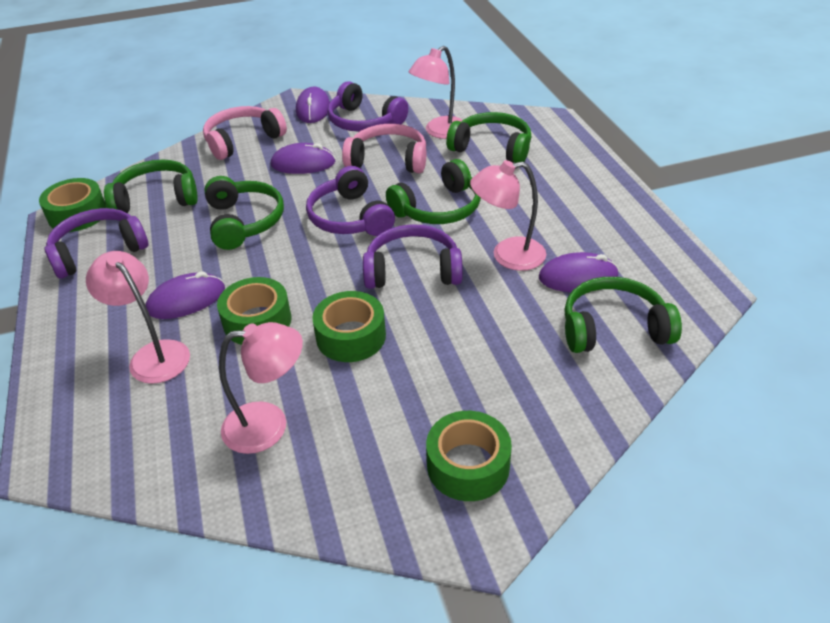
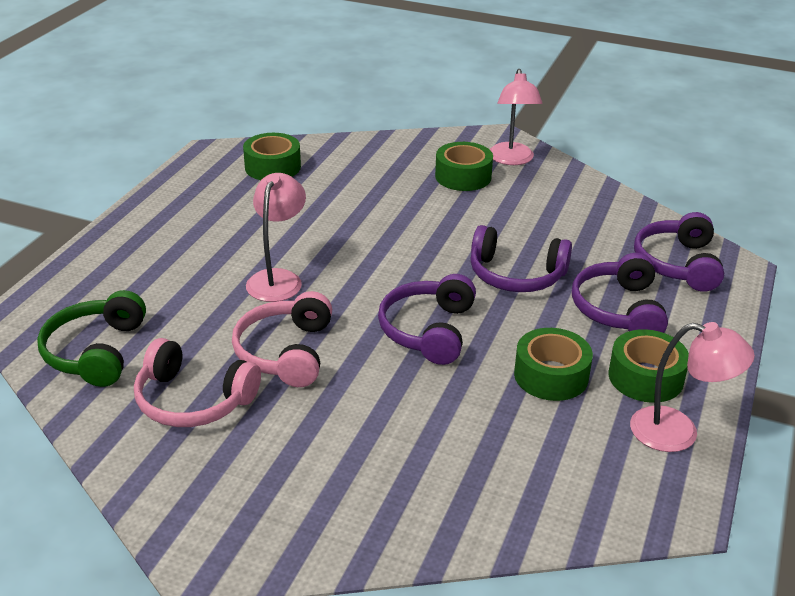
green headphones: [104,160,198,213] [204,176,284,250] [386,159,481,224] [446,112,531,163] [564,277,682,353] = 5 -> [37,290,146,387] = 1
pink lamp: [86,251,190,384] [219,322,303,454] [409,46,463,139] [470,160,546,271] = 4 -> [246,173,306,302] [489,69,543,165] [630,322,755,452] = 3
purple mouse: [146,271,225,319] [271,143,335,174] [296,87,330,123] [539,252,619,292] = 4 -> none = 0

